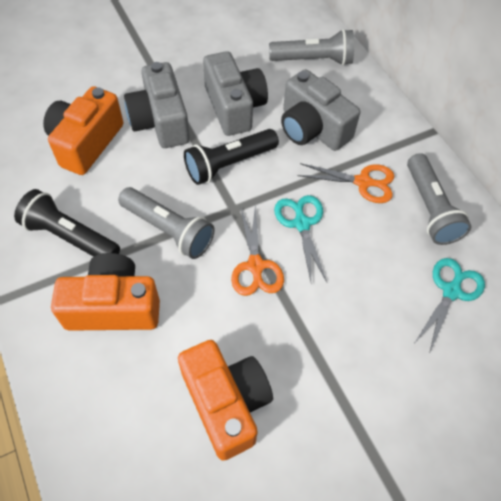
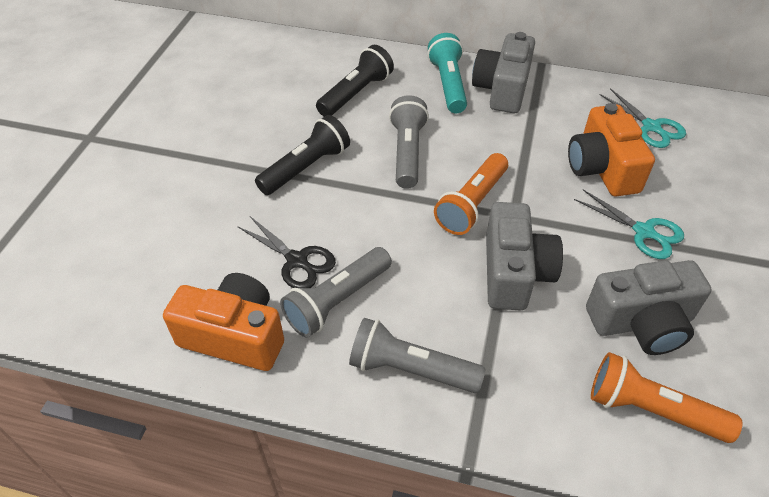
black scissors: none = 0 -> [237,216,336,288] = 1
orange camera: [43,86,123,175] [51,253,160,331] [178,340,273,460] = 3 -> [163,273,284,371] [568,103,655,197] = 2
orange flashlight: none = 0 -> [434,153,508,235] [591,352,742,443] = 2
orange scissors: [231,205,284,296] [297,163,394,203] = 2 -> none = 0
turquoise flashlight: none = 0 -> [427,33,467,113] = 1

